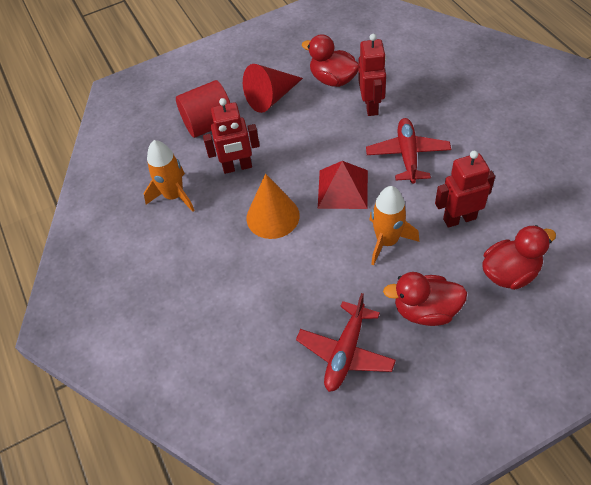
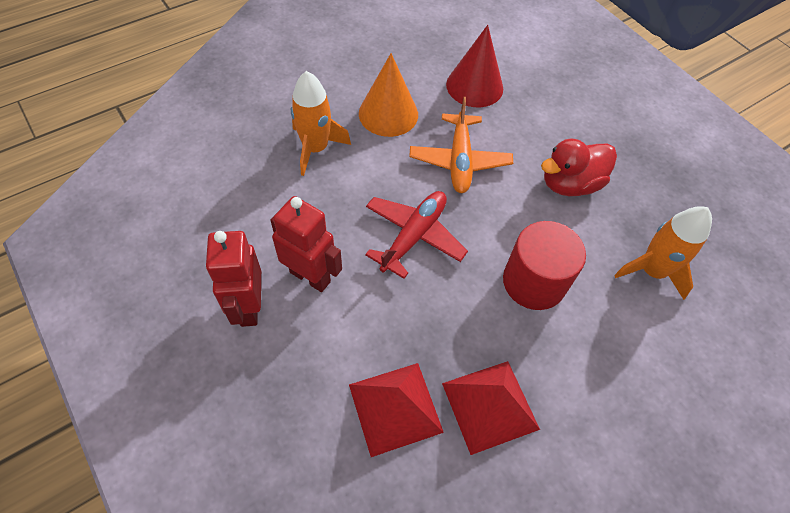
orange plane: none = 0 -> [409,97,513,193] = 1
red duck: [302,34,358,87] [383,272,467,326] [482,225,556,290] = 3 -> [541,139,617,196] = 1
red plane: [296,293,396,392] [366,118,451,184] = 2 -> [365,191,468,279] = 1
red pyramid: [318,161,368,209] = 1 -> [349,363,444,457] [442,361,540,455] = 2
red robot: [203,98,260,174] [358,34,386,116] [435,151,495,228] = 3 -> [206,231,261,327] [270,196,342,292] = 2

